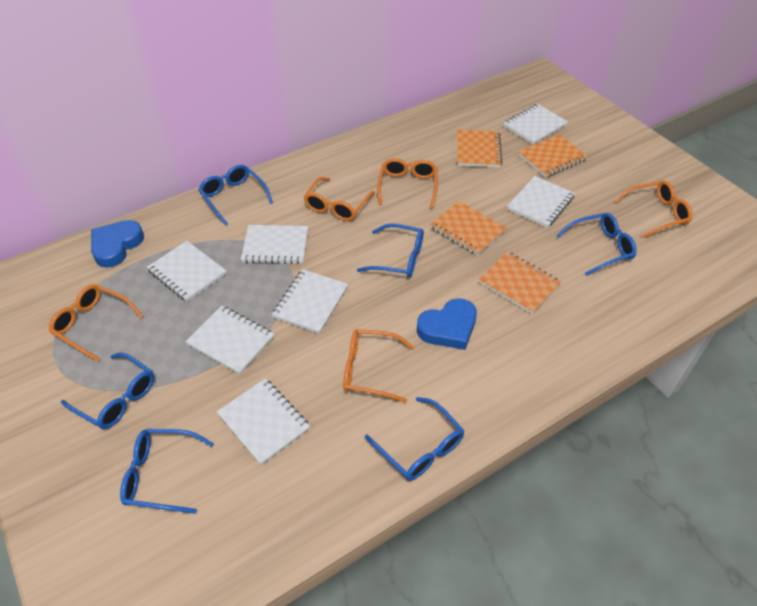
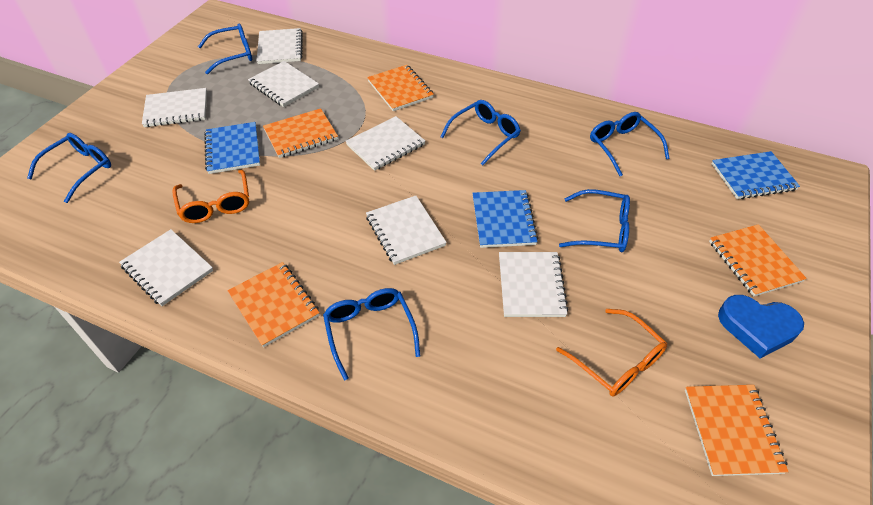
blue heart: [91,220,144,268] [417,298,477,350] = 2 -> [718,295,804,359] = 1
blue notebook: none = 0 -> [204,122,260,174] [472,190,538,248] [712,151,800,199] = 3
orange glasses: [49,284,143,362] [304,177,375,221] [343,329,414,403] [377,158,438,209] [614,180,692,238] = 5 -> [172,170,249,223] [556,309,667,397] = 2
orange notebook: [430,201,506,256] [457,130,503,168] [479,251,561,314] [518,135,588,178] = 4 -> [227,262,320,347] [263,108,338,158] [367,65,434,111] [685,385,789,476] [709,224,807,297] = 5

